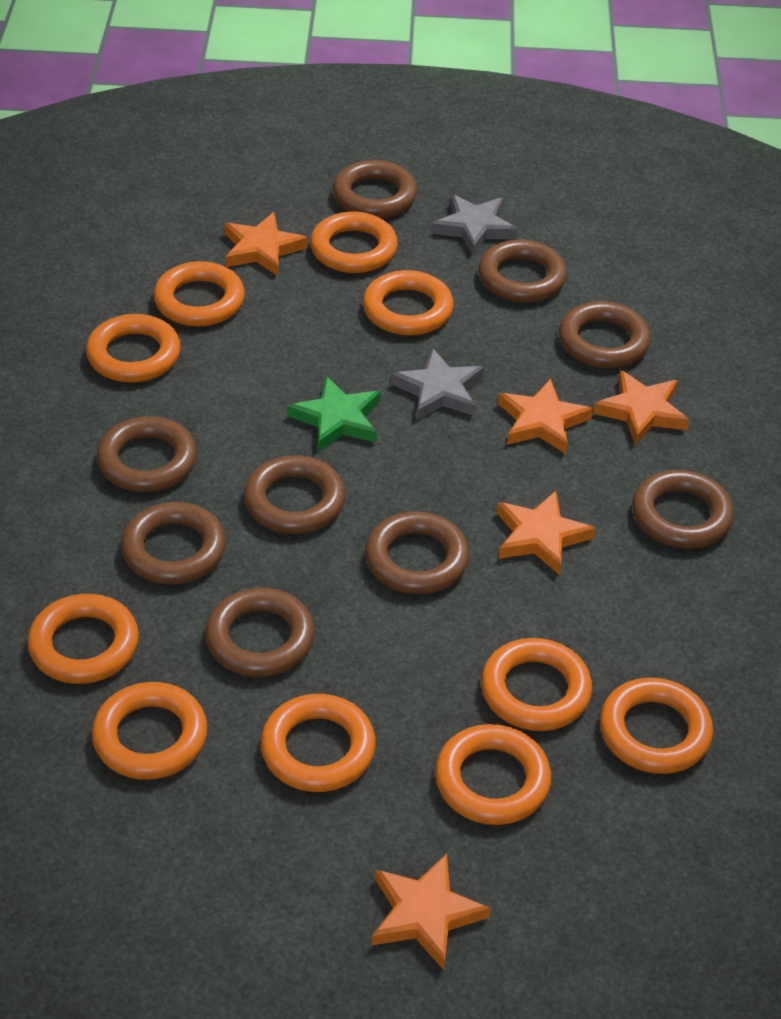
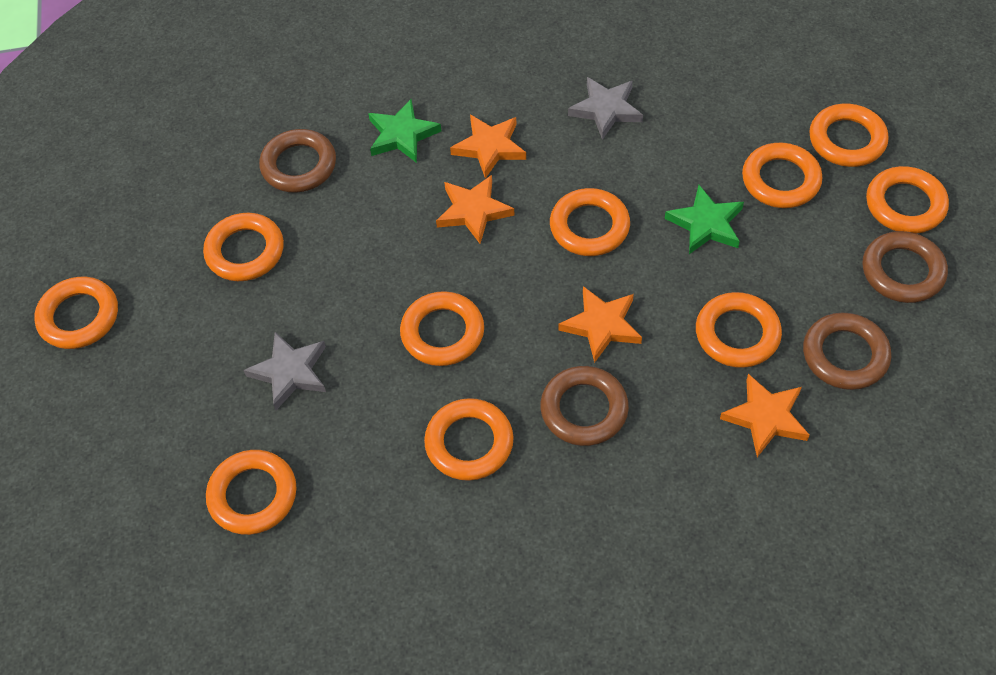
brown ring: [96,416,197,492] [121,502,226,584] [205,588,315,677] [244,455,345,534] [333,160,417,218] [365,512,469,594] [478,240,567,303] [559,301,651,368] [632,470,734,549] = 9 -> [259,129,336,193] [540,366,629,446] [803,313,891,390] [863,231,948,303] = 4
green star: [287,376,381,452] = 1 -> [368,99,441,163] [665,185,744,254] = 2
orange star: [224,212,308,276] [372,854,491,970] [497,491,596,575] [498,379,593,454] [593,370,689,445] = 5 -> [436,175,515,244] [450,115,526,179] [558,286,642,363] [720,374,810,457] = 4

